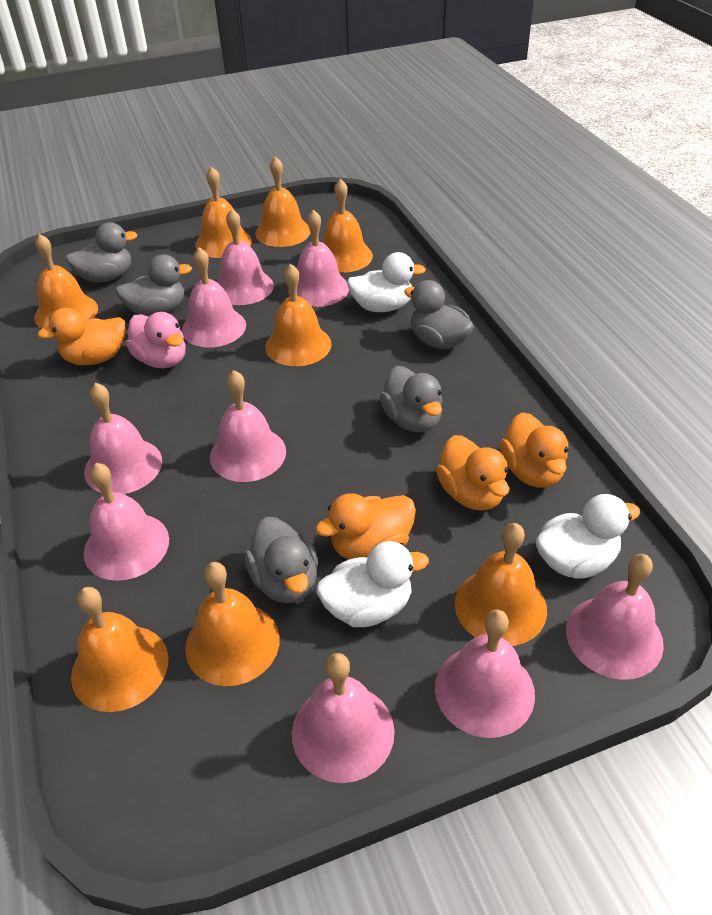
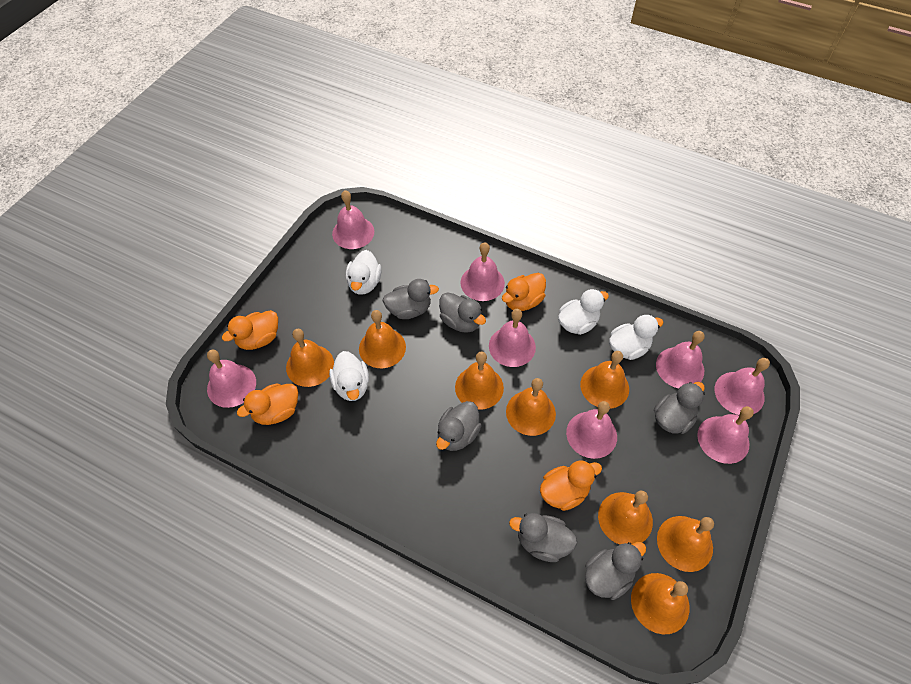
grey duck: [65,222,137,283] [115,254,192,317] [244,517,318,603] [380,366,443,433] [404,280,474,349] = 5 -> [383,279,439,319] [436,401,482,451] [439,292,486,333] [509,513,577,562] [585,542,646,600] [654,382,705,434] = 6
pink bell: [83,463,169,581] [84,383,162,494] [182,247,246,347] [210,370,286,482] [217,209,274,305] [288,210,349,307] [292,653,395,783] [435,610,535,738] [566,554,664,680] = 9 -> [207,349,256,408] [332,190,374,249] [461,242,505,301] [489,309,536,367] [566,401,617,459] [656,331,705,388] [697,406,754,464] [715,358,770,415] = 8
pink duck: [126,312,185,368] = 1 -> none = 0
white duck: [316,541,429,627] [347,252,426,312] [536,494,641,579] = 3 -> [329,351,369,401] [346,250,382,295] [558,289,609,335] [609,315,664,360] = 4

